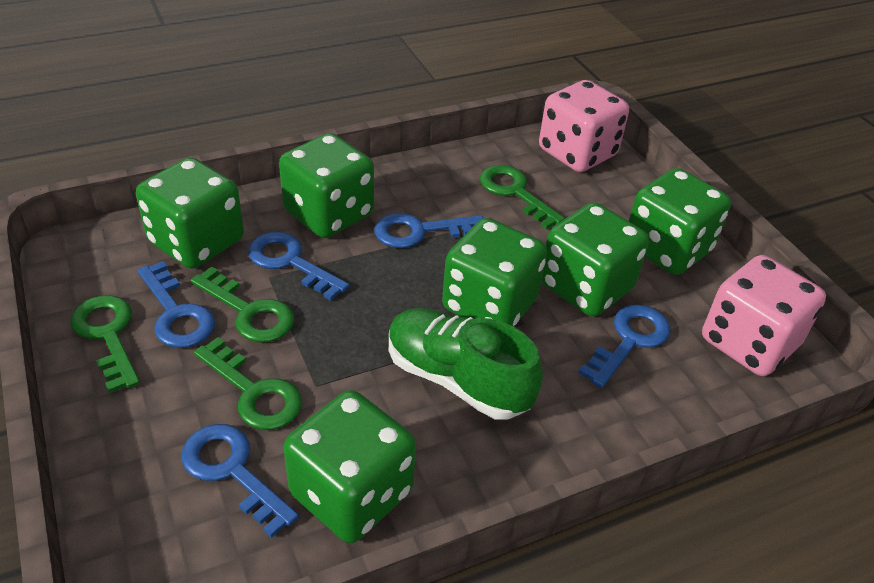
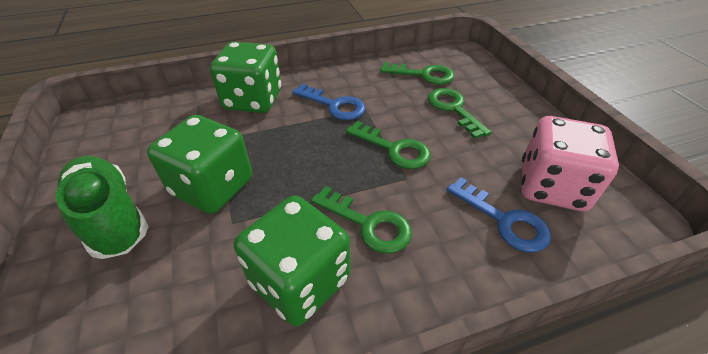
blue key: [138,261,215,348] [181,424,299,538] [248,232,350,301] [374,213,483,248] [578,305,671,388] = 5 -> [292,84,365,120] [447,177,551,252] = 2
green dice: [136,157,244,269] [279,133,374,238] [284,390,416,543] [442,218,547,327] [542,202,649,317] [629,168,731,275] = 6 -> [147,115,252,214] [210,42,281,113] [234,196,350,326] = 3
pink dice: [539,80,629,172] [702,255,826,376] = 2 -> [521,116,619,211] = 1

